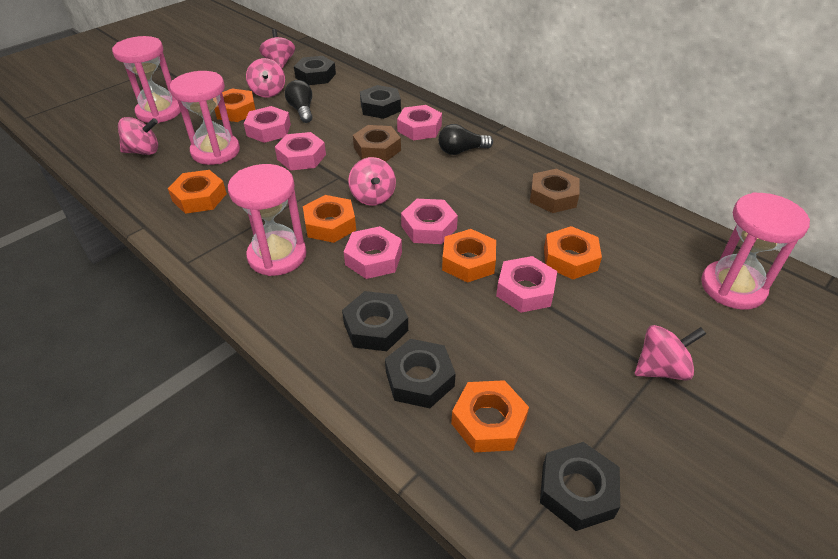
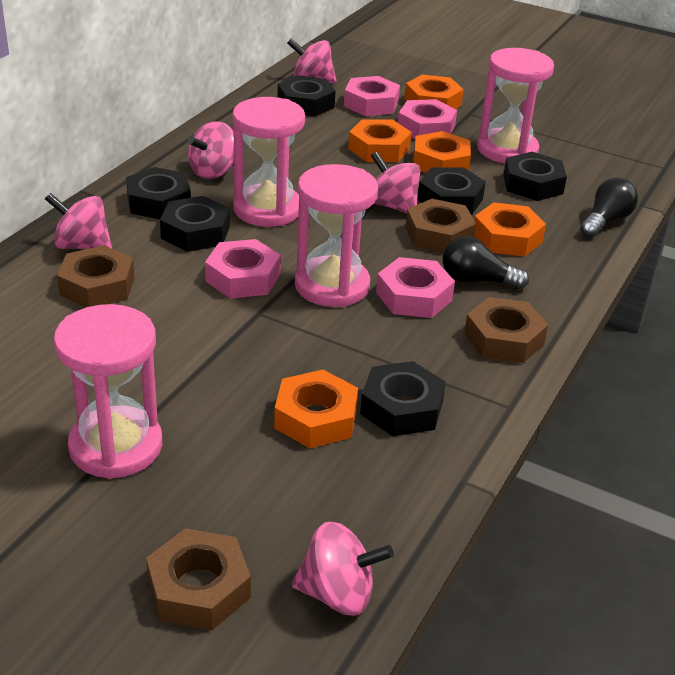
black nut: [294,56,336,85] [342,291,408,351] [360,85,401,119] [385,339,456,408] [540,442,620,531] = 5 -> [126,167,191,219] [160,196,230,252] [277,75,336,117] [360,361,446,436] [417,167,486,215] [503,152,567,201] = 6
brown nut: [353,125,401,162] [530,169,580,213] = 2 -> [57,245,135,307] [146,528,251,630] [405,199,476,253] [464,297,548,363] = 4
orange nut: [168,170,227,214] [214,88,256,122] [303,195,356,243] [442,229,496,283] [451,380,529,452] [544,226,602,279] = 6 -> [274,370,358,448] [348,119,412,162] [404,75,464,109] [413,131,471,173] [474,202,546,257] = 5
pink nut: [244,106,291,143] [275,132,326,171] [344,226,402,279] [397,105,442,140] [401,199,458,244] [496,256,557,313] = 6 -> [205,239,281,298] [344,76,400,116] [376,257,455,318] [398,99,457,139] = 4

